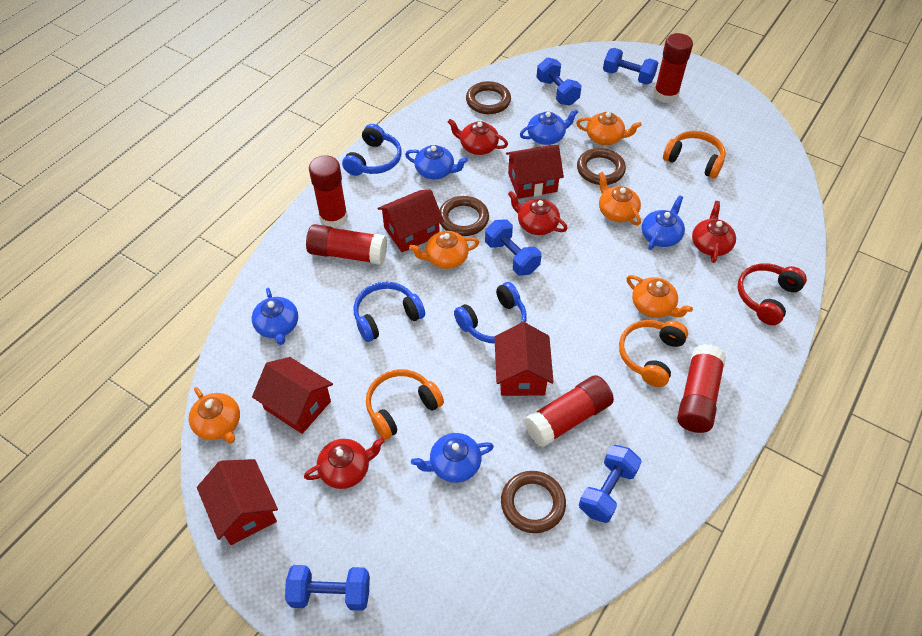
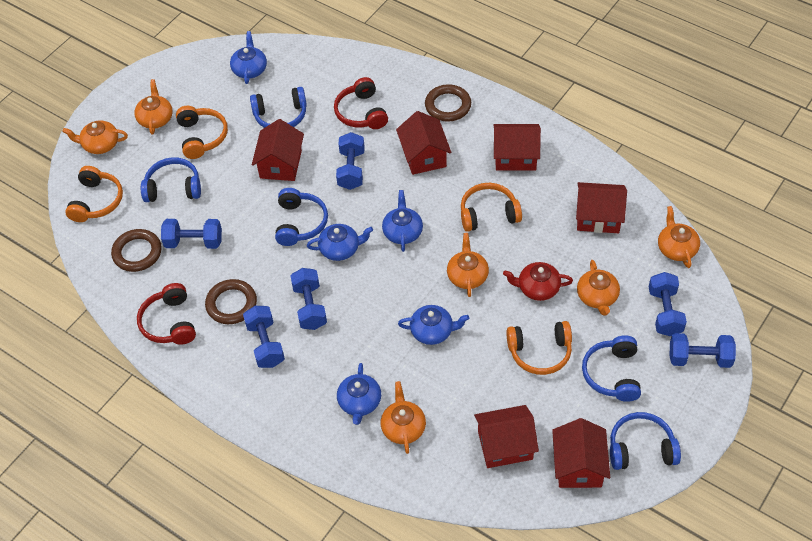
blue dumbbell: [285,565,370,611] [485,219,541,276] [536,58,582,106] [579,445,642,523] [603,48,658,85] = 5 -> [161,219,222,249] [243,306,285,368] [290,268,327,330] [336,132,365,190] [649,272,687,336] [670,333,736,368] = 6
blue headphones: [342,124,402,176] [354,282,425,342] [454,282,527,343] = 3 -> [141,157,201,202] [250,87,307,128] [275,188,328,246] [582,335,641,402] [610,412,681,470] = 5
brown ring: [440,196,489,236] [466,81,511,114] [501,471,566,533] [577,148,626,185] = 4 -> [111,229,162,272] [205,279,257,324] [425,84,471,122] = 3
orange headphones: [366,369,444,440] [619,320,688,387] [663,131,725,179] = 3 -> [65,166,123,222] [176,106,228,159] [461,183,522,232] [507,321,572,375] = 4
orange teapot: [189,387,240,444] [409,231,480,269] [576,112,641,145] [599,172,641,225] [627,275,693,318] = 5 -> [62,120,128,154] [134,79,173,135] [381,381,426,454] [447,233,489,297] [577,260,620,316] [658,206,700,268] = 6
red glue stick: [306,224,387,265] [309,155,348,228] [524,375,614,447] [654,33,693,103] [677,344,726,433] = 5 -> none = 0
red headphones: [738,263,807,325] = 1 -> [137,283,196,345] [334,77,388,129] = 2
red house: [197,459,278,545] [252,357,333,434] [378,190,444,252] [494,322,554,396] [506,145,564,199] = 5 -> [252,119,304,181] [396,111,451,175] [474,405,539,468] [494,124,541,171] [552,418,610,488] [576,182,627,233] = 6
red teapot: [304,437,385,489] [448,119,508,155] [508,191,568,235] [692,201,736,263] = 4 -> [503,262,573,301] = 1

